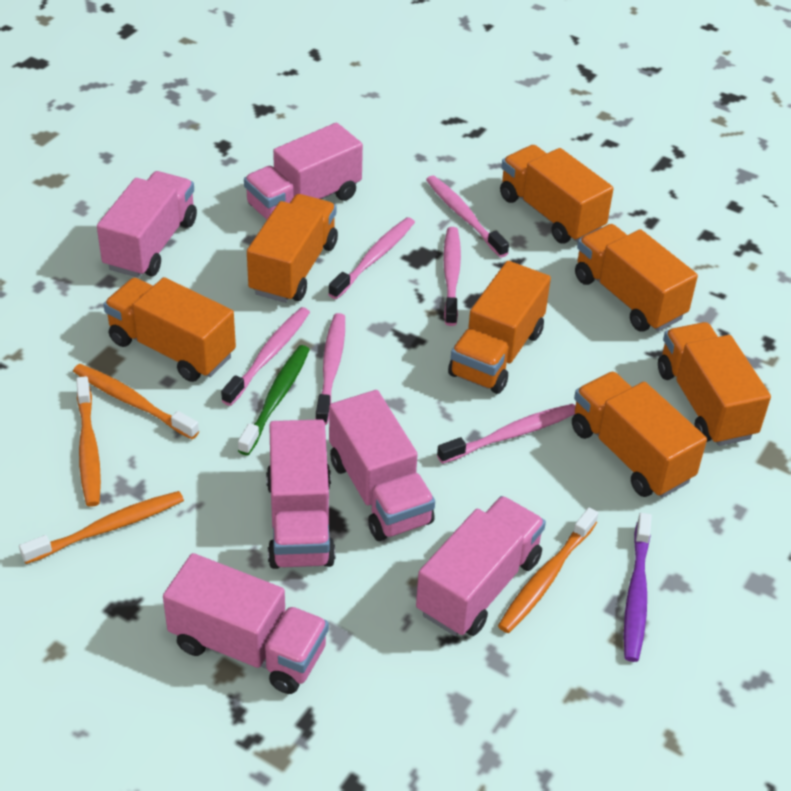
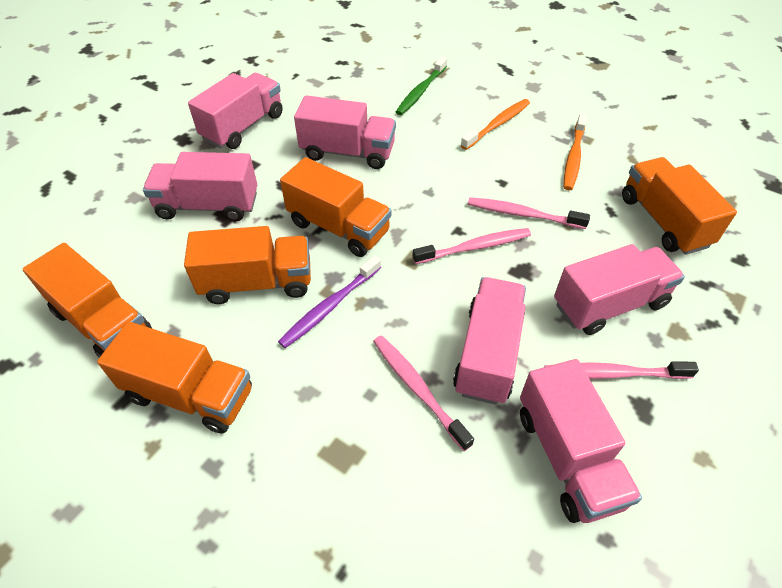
orange toothbrush: [19,491,184,564] [73,364,199,439] [76,376,101,507] [498,507,598,633] = 4 -> [461,99,530,150] [564,114,587,190] = 2
orange truck: [103,277,236,382] [247,194,338,303] [448,261,551,394] [500,145,614,244] [572,372,707,498] [575,224,698,332] [658,322,771,446] = 7 -> [23,243,152,358] [97,321,252,434] [184,226,311,304] [280,157,391,257] [622,157,737,255] = 5
pink toothbrush: [221,307,310,406] [315,313,345,425] [328,217,415,299] [426,175,509,257] [437,404,575,464] [443,227,461,326] = 6 -> [373,335,474,451] [412,228,531,264] [468,197,590,229] [544,361,699,379] = 4

